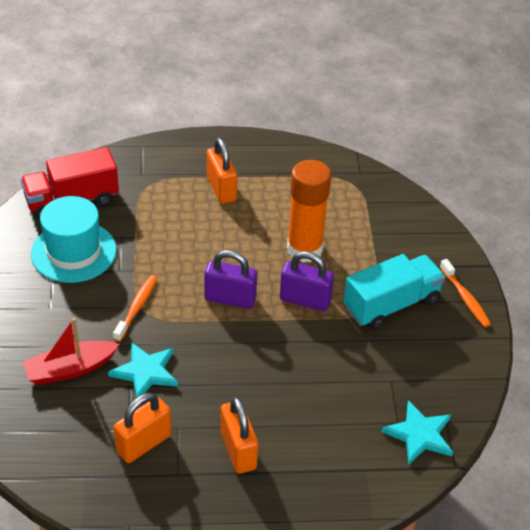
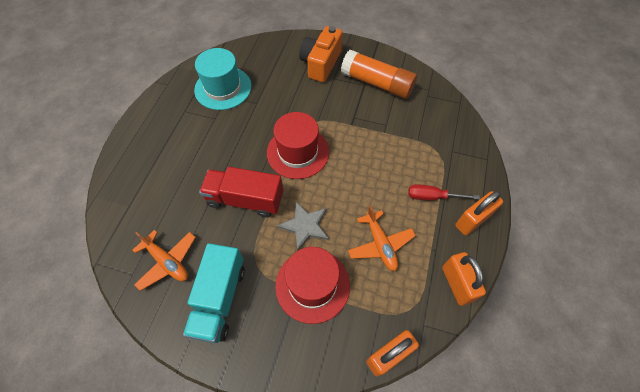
grey star: none = 0 -> [277,202,329,251] = 1
orange camera: none = 0 -> [299,26,343,82] = 1
orange plane: none = 0 -> [133,230,196,291] [348,205,416,271] = 2
orange toothbrush: [113,275,157,342] [440,259,491,327] = 2 -> none = 0
purple padlock: [204,250,257,309] [280,251,334,311] = 2 -> none = 0
red boat: [23,318,119,385] = 1 -> none = 0
red hat: none = 0 -> [267,112,329,179] [275,247,350,324] = 2
red screwdriver: none = 0 -> [408,184,480,200] = 1
turquoise star: [108,342,178,398] [381,400,453,464] = 2 -> none = 0

